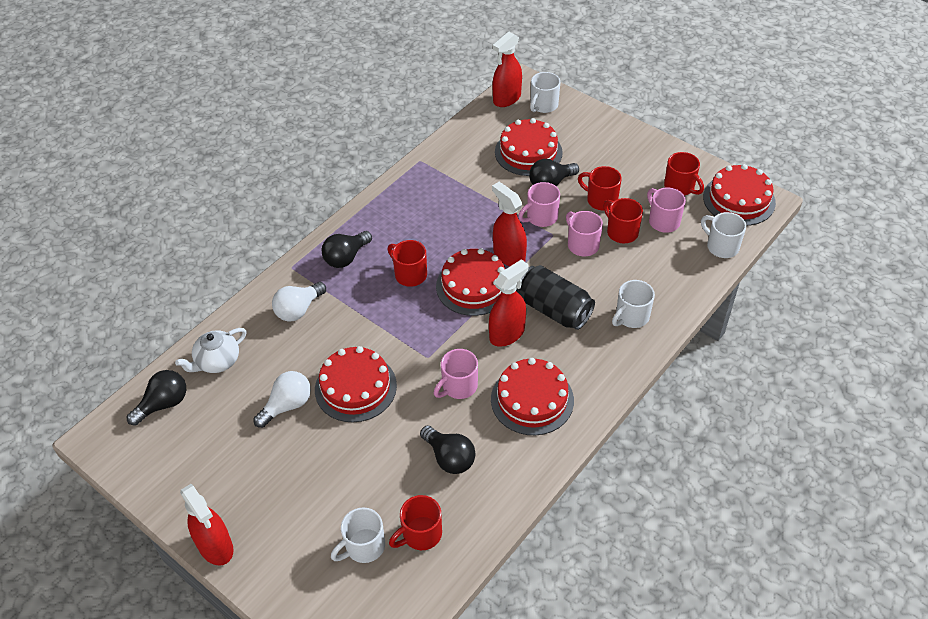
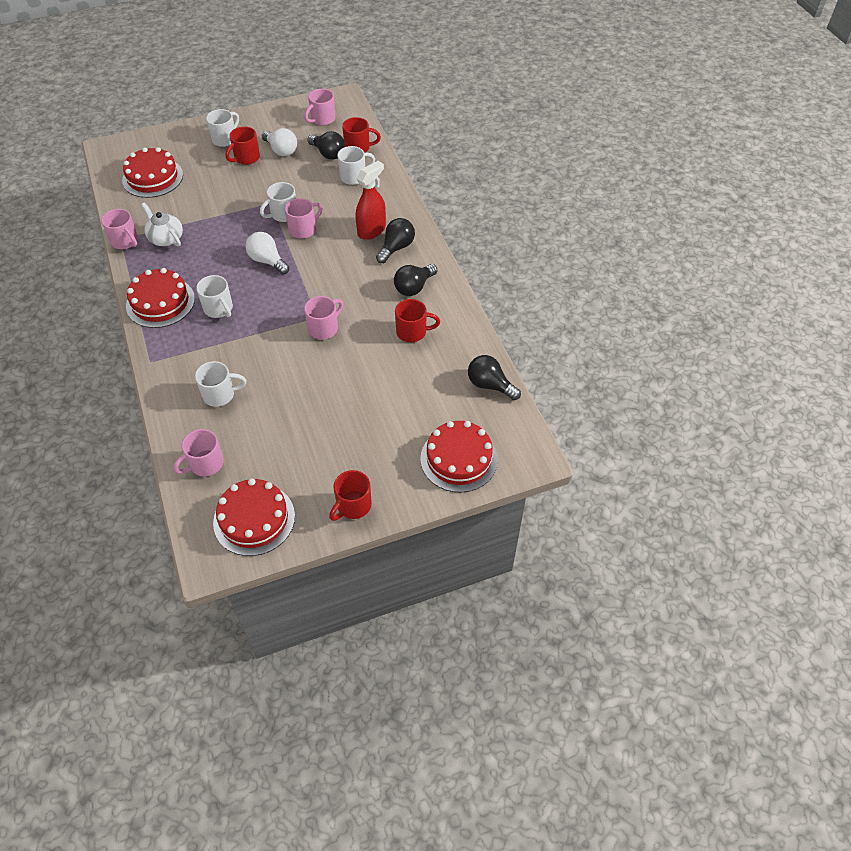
black can: [516,265,595,330] = 1 -> none = 0
pink mug: [434,349,478,399] [518,182,560,227] [566,211,603,256] [647,187,686,233] = 4 -> [101,209,138,249] [173,429,224,477] [285,198,323,239] [304,89,336,126] [304,296,344,340] = 5
red cake: [315,346,397,422] [436,248,505,316] [491,358,574,435] [495,118,563,176] [703,164,776,226] = 5 -> [122,147,183,198] [126,268,195,328] [213,478,295,556] [420,421,498,492] = 4
red mug: [387,240,427,287] [389,495,442,550] [578,166,622,210] [603,198,643,243] [664,152,704,196] = 5 -> [225,127,260,165] [329,470,372,521] [342,117,381,153] [395,299,440,342] = 4
red spray bottle: [180,484,234,566] [489,259,528,347] [492,182,527,267] [493,32,522,107] = 4 -> [356,161,386,240] = 1
white mug: [331,507,385,563] [530,72,560,113] [612,280,655,328] [701,212,746,258] = 4 -> [195,361,246,407] [196,275,233,318] [206,109,239,147] [260,182,296,222] [337,146,375,185] = 5

